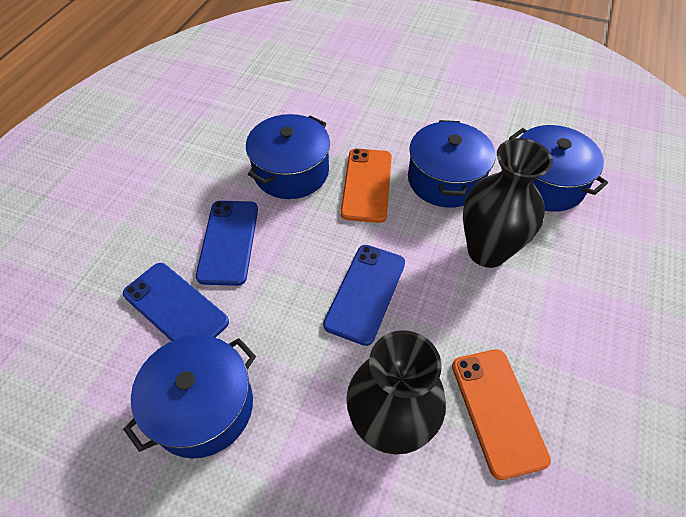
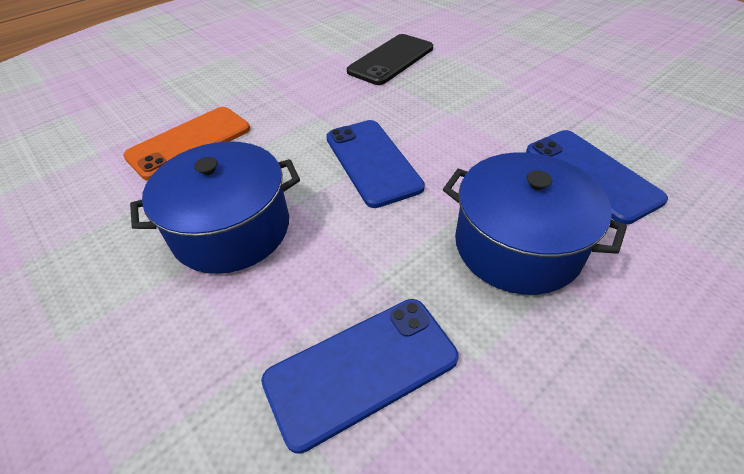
black phone: none = 0 -> [347,34,433,85] = 1
black vase: [346,330,446,454] [463,138,553,268] = 2 -> none = 0
blue pot: [123,335,256,459] [246,114,330,199] [408,120,495,208] [509,125,608,212] = 4 -> [130,141,300,274] [443,152,627,295] = 2
orange phone: [341,149,392,223] [452,349,551,480] = 2 -> [123,107,250,180] = 1

